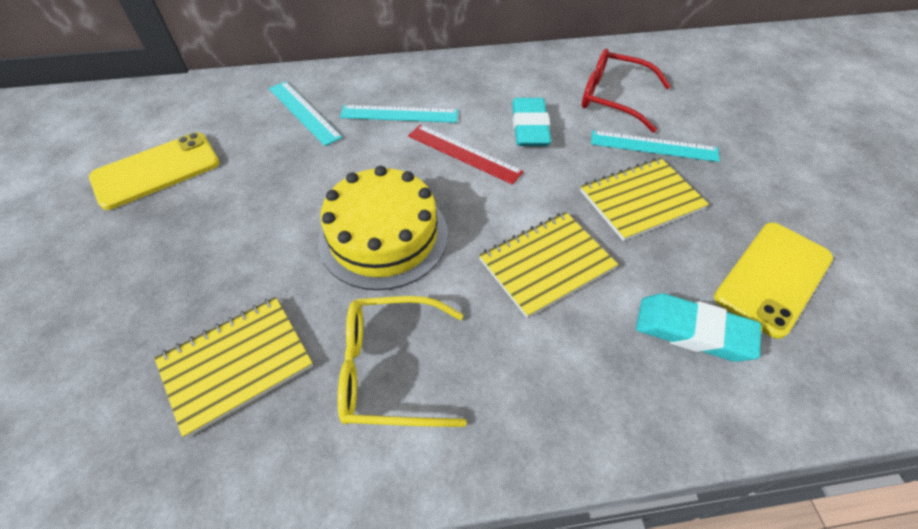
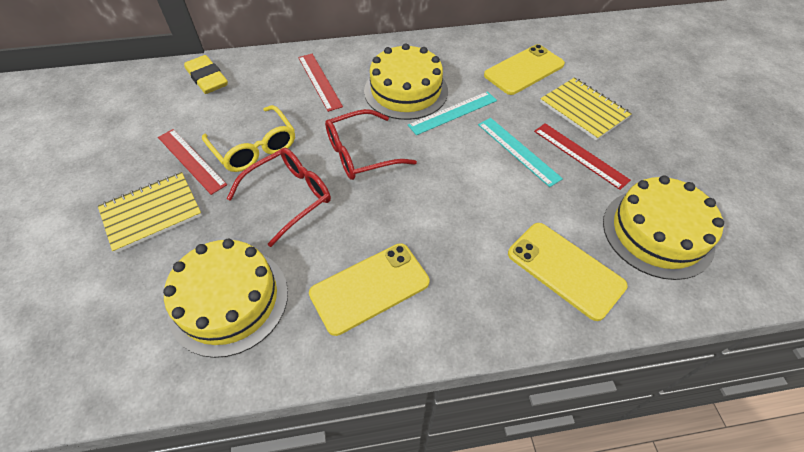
red glasses: [582,49,671,133] = 1 -> [227,148,331,247] [325,109,417,180] = 2
red ruler: [408,125,524,185] = 1 -> [158,129,227,195] [298,54,343,112] [534,123,631,190] = 3
turquoise eraser: [512,98,551,146] [636,293,761,362] = 2 -> none = 0
turquoise ruler: [269,81,343,146] [340,105,458,123] [591,131,720,162] = 3 -> [408,91,497,135] [478,118,563,187] = 2
yellow cake: [318,166,448,290] = 1 -> [163,239,288,358] [364,43,448,120] [603,176,724,280] = 3
yellow eraser: none = 0 -> [184,55,228,94] = 1
yellow notebook: [154,297,313,438] [479,212,618,318] [580,158,709,241] = 3 -> [98,172,202,253] [540,77,632,140] = 2
yellow phone: [89,132,220,210] [714,223,833,339] = 2 -> [309,243,429,336] [484,44,565,95] [508,223,628,321] = 3

